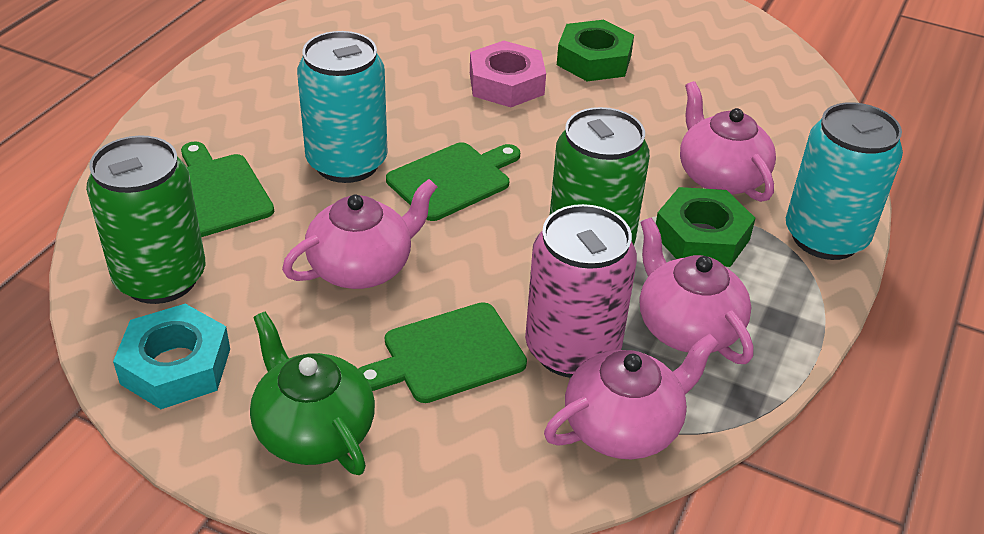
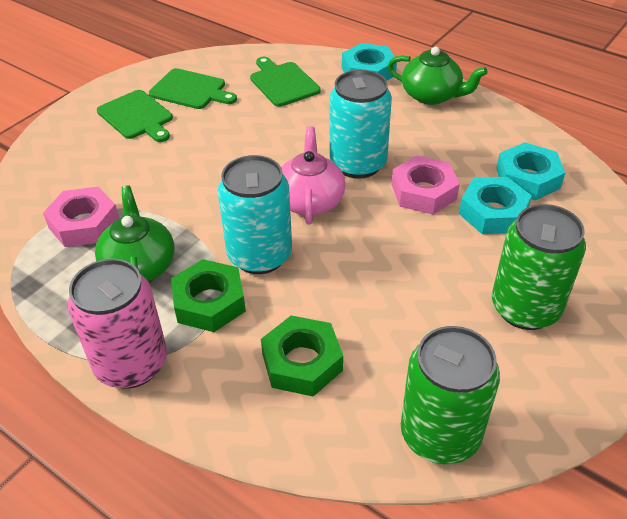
green teapot: [250,312,375,475] = 1 -> [95,185,174,281] [388,47,487,105] = 2
pink nut: [470,41,546,107] = 1 -> [43,187,119,247] [392,156,460,214] = 2
pink teapot: [282,179,437,289] [544,333,719,459] [640,217,753,364] [680,81,776,202] = 4 -> [281,126,346,225] = 1
turquoise nut: [113,304,230,409] = 1 -> [342,43,397,80] [459,177,532,234] [496,142,565,200] = 3

